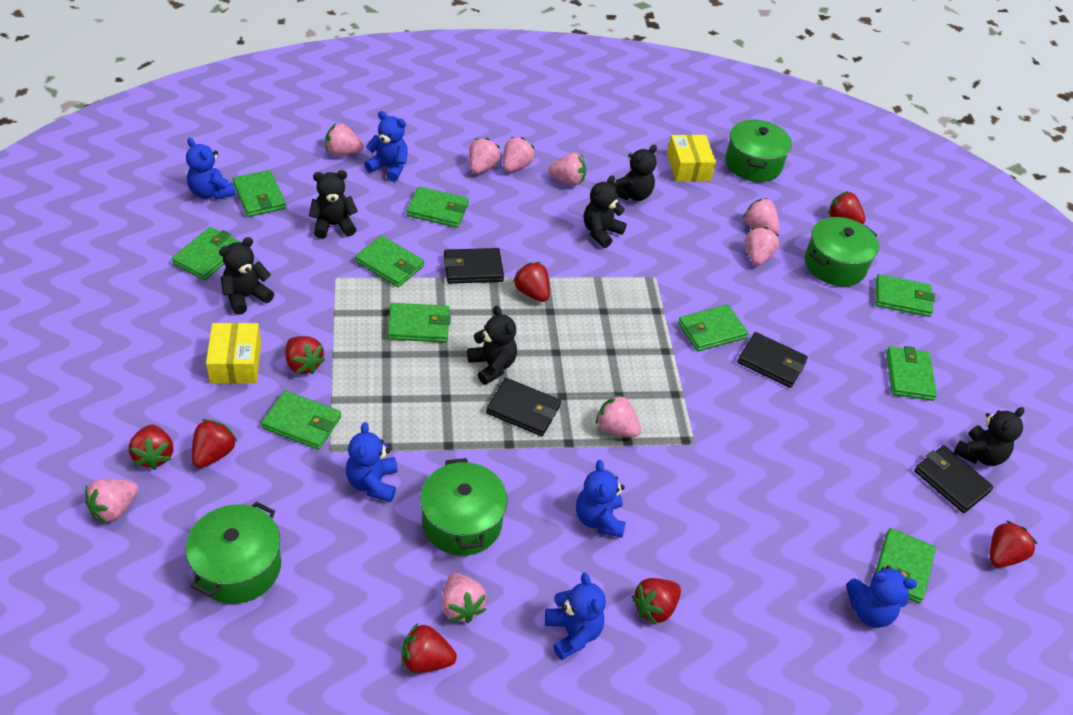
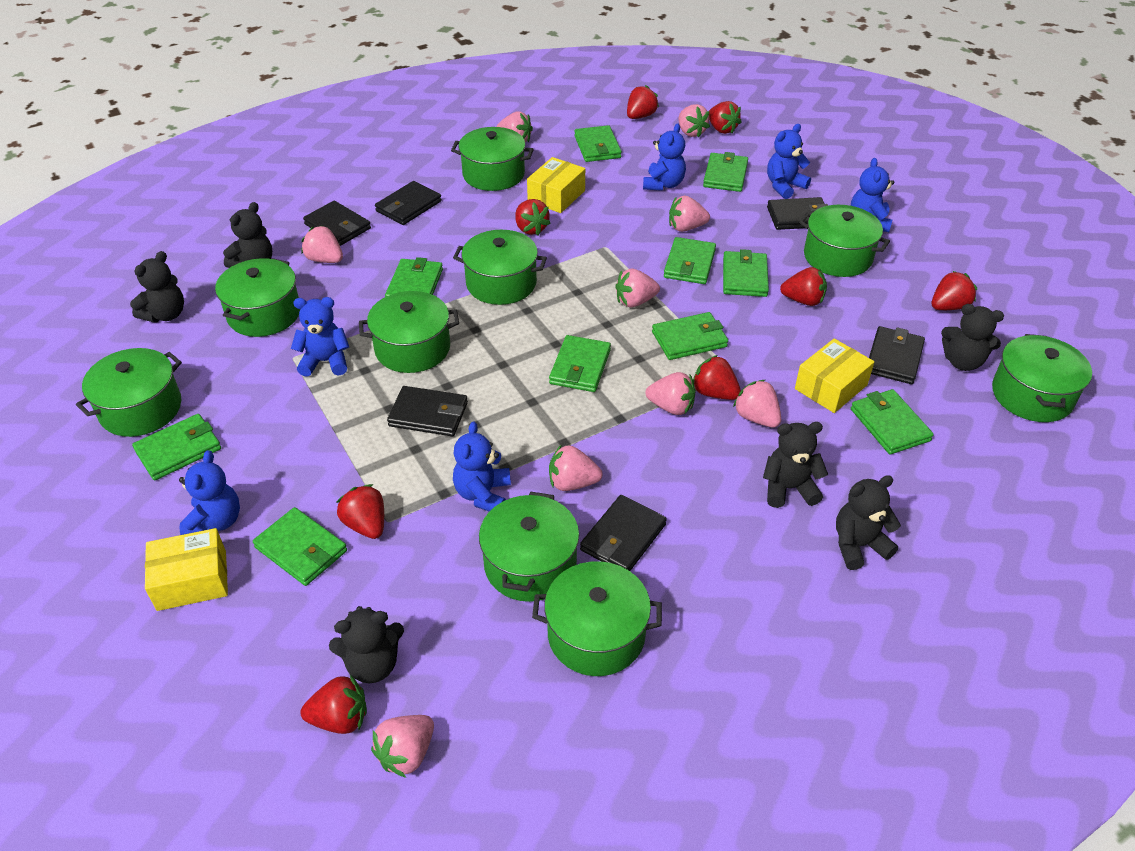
black wallet: [444,248,504,284] [486,378,561,436] [737,332,808,388] [914,445,994,513] = 4 -> [303,201,371,246] [375,181,442,225] [387,386,468,436] [580,495,667,571] [767,197,828,230] [869,326,925,384] = 6
green pot: [186,502,281,604] [420,458,507,556] [725,119,792,182] [805,217,879,286] = 4 -> [76,348,182,437] [215,258,300,337] [359,291,459,373] [451,127,534,191] [453,230,547,305] [479,492,579,602] [532,561,662,676] [799,205,890,277] [992,334,1092,422] = 9
yellow box: [206,323,261,384] [667,135,716,182] = 2 -> [145,528,228,611] [527,157,585,213] [795,338,874,413] = 3

